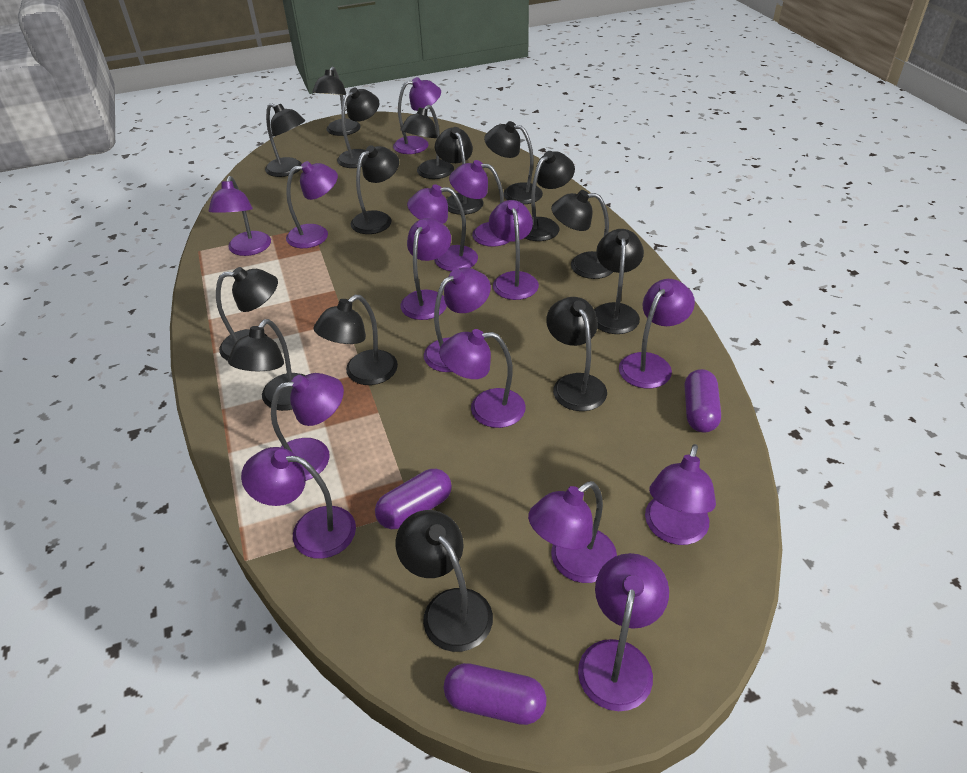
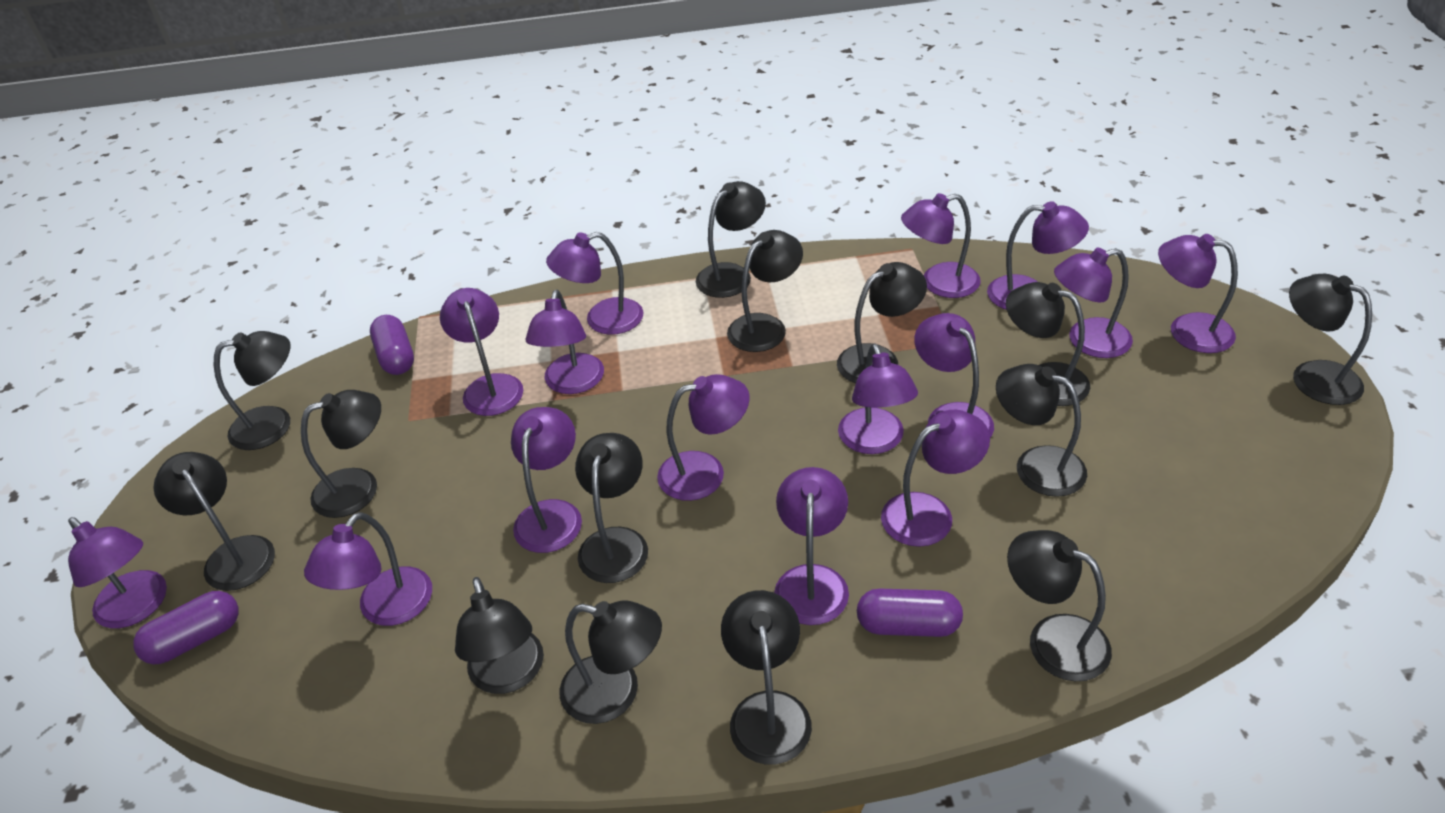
black lamp: [216,267,278,361] [228,319,305,411] [265,103,305,177] [312,67,361,136] [313,295,398,385] [337,88,379,168] [351,145,399,234] [396,510,493,652] [400,105,454,179] [435,127,483,215] [484,121,543,204] [525,151,575,241] [546,297,607,411] [551,190,613,279] [594,229,644,334] = 15 -> [153,452,275,591] [214,331,290,450] [301,390,381,518] [455,577,544,694] [559,600,662,724] [575,433,648,583] [696,181,766,298] [721,590,812,765] [727,230,803,352] [837,262,927,383] [996,364,1087,497] [1006,282,1090,406] [1007,530,1112,681] [1289,274,1372,405] = 14

